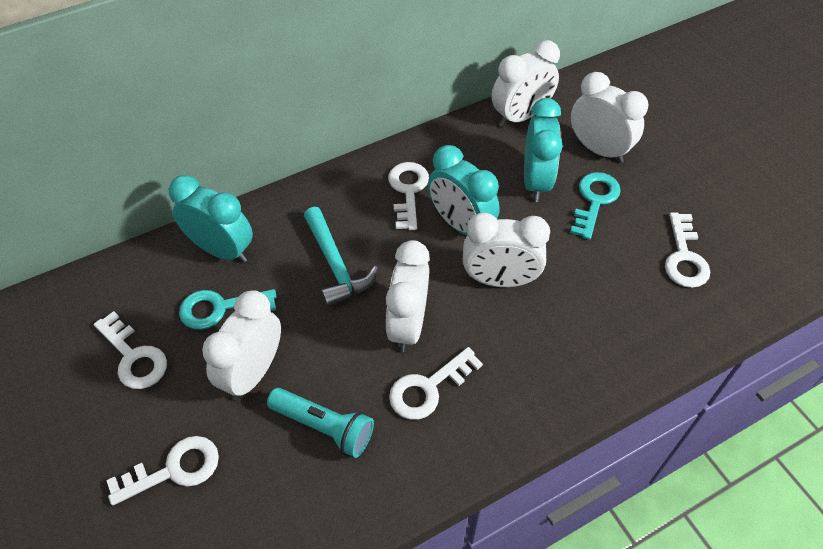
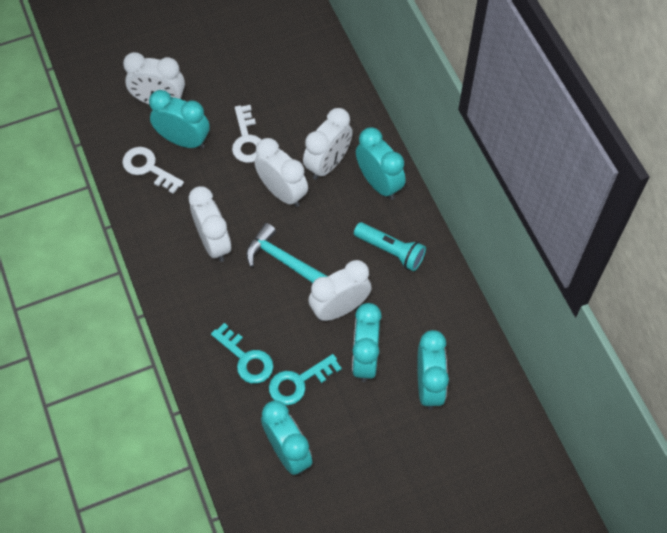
turquoise clock: [168,175,253,263] [428,145,500,235] [524,98,563,202] = 3 -> [149,90,210,149] [261,400,312,475] [352,303,382,382] [356,127,406,200] [417,330,449,410] = 5
white key: [94,311,167,389] [106,436,219,506] [388,162,429,230] [389,347,483,420] [665,212,710,288] = 5 -> [122,147,184,194] [232,105,261,163] = 2

